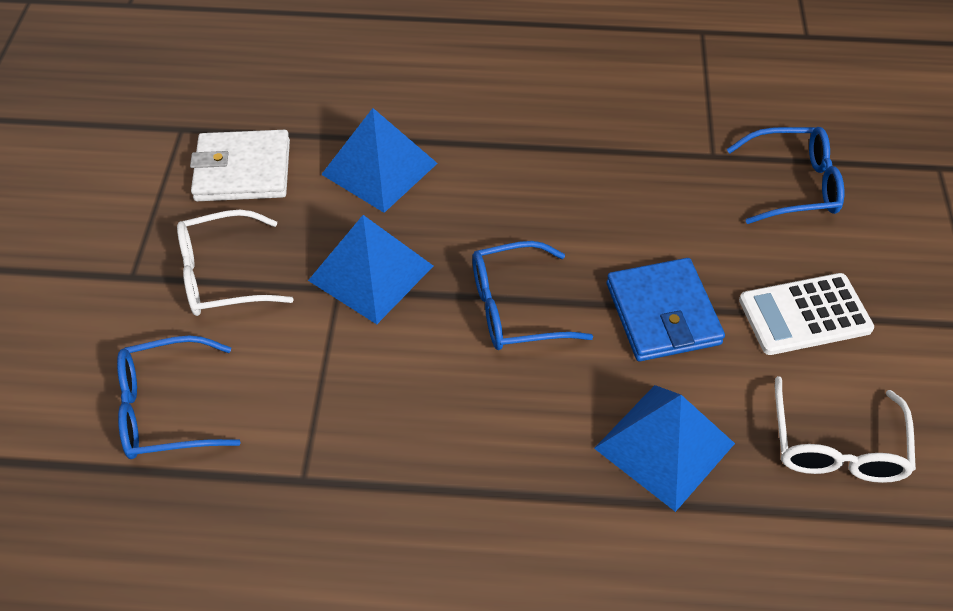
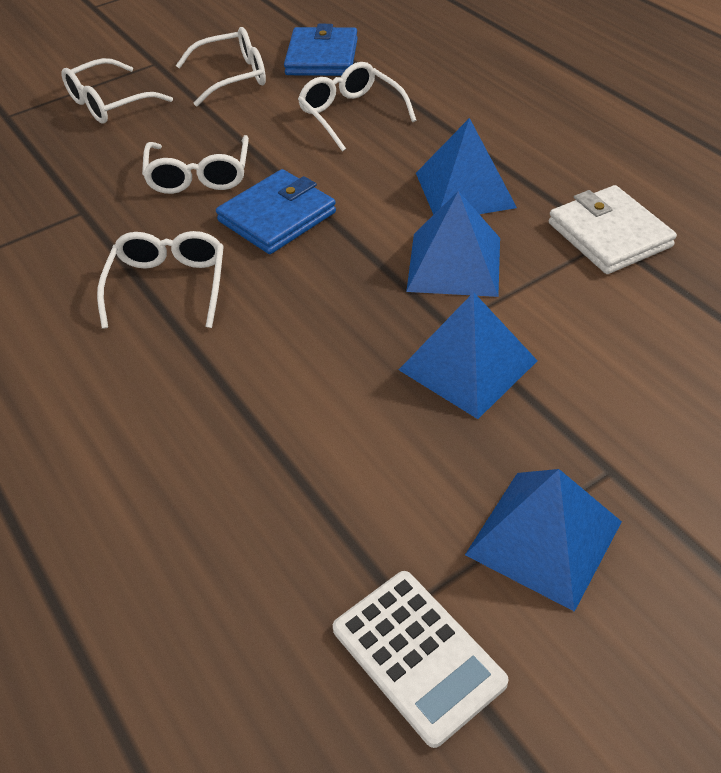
blue glasses: [117,335,241,459] [472,241,593,350] [727,127,844,224] = 3 -> none = 0
blue pyramid: [308,215,433,324] [321,108,438,213] [594,385,735,512] = 3 -> [399,292,538,419] [406,191,500,297] [416,118,517,215] [465,469,622,612] = 4
blue wallet: [606,258,725,361] = 1 -> [216,169,336,254] [284,24,358,76] = 2
white glasses: [177,210,294,316] [775,376,916,483] = 2 -> [61,58,173,123] [97,231,224,329] [142,135,249,194] [176,27,266,106] [298,62,417,152] = 5

